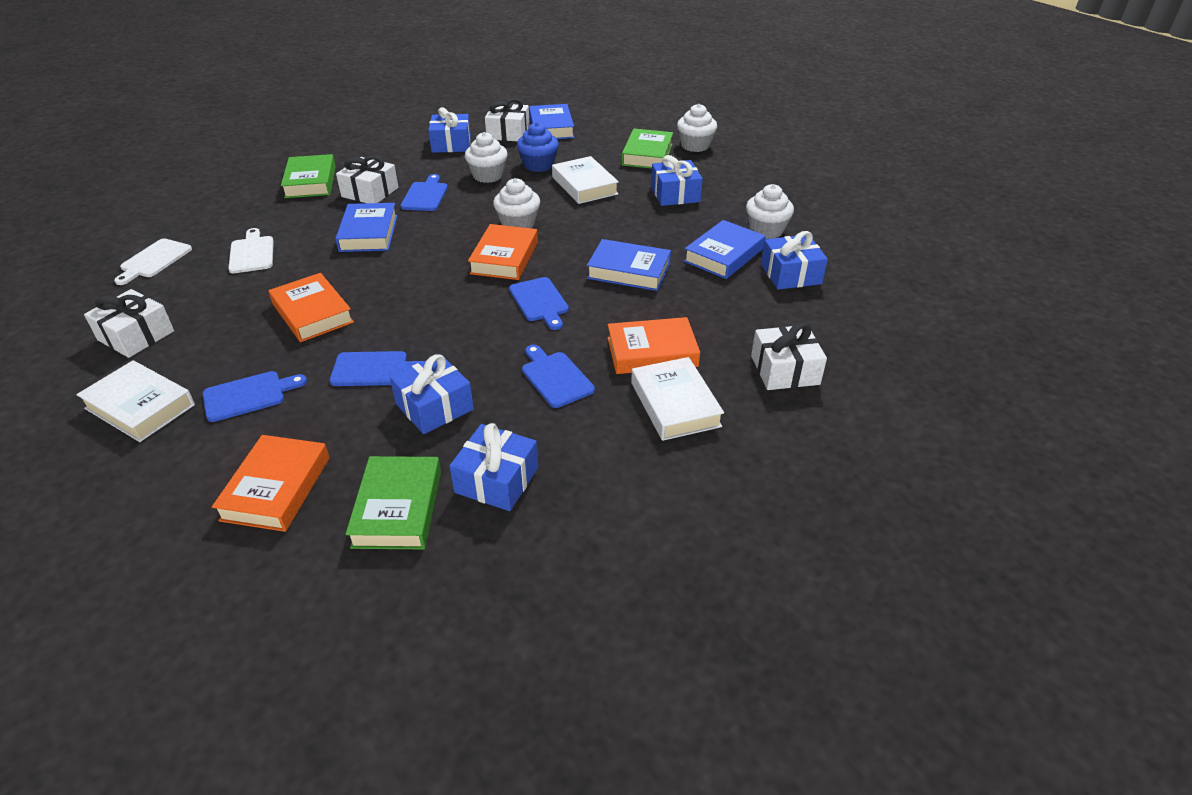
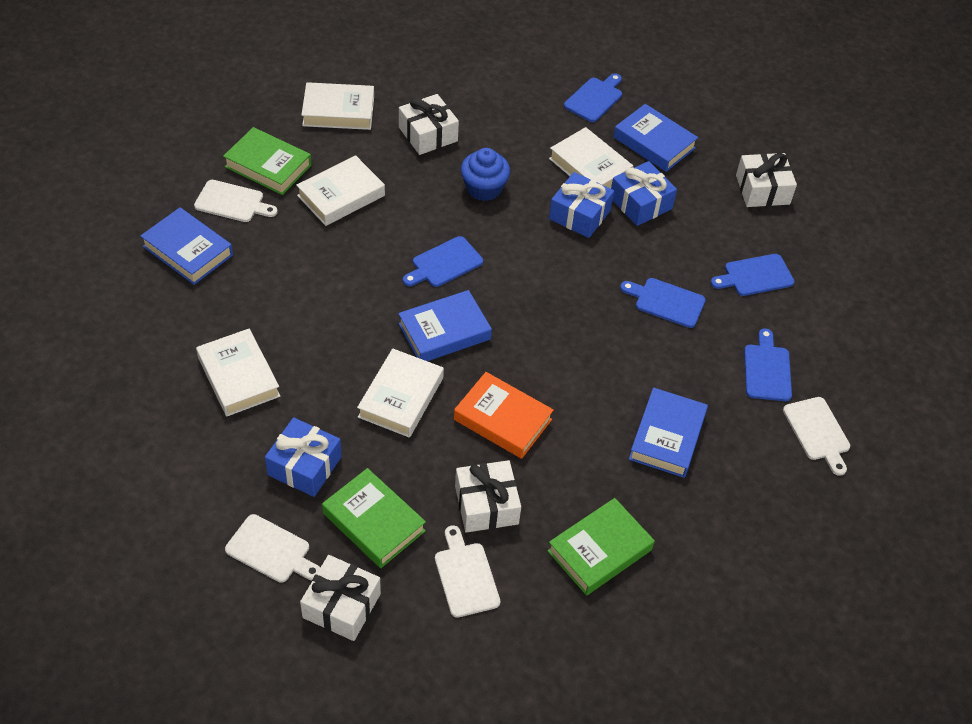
blue gift: [390,354,474,434] [428,107,471,153] [449,423,538,511] [651,155,703,206] [761,231,828,290] = 5 -> [265,417,342,497] [549,172,614,238] [611,161,677,226] = 3
orange book: [212,435,329,532] [269,273,354,342] [468,224,538,280] [607,317,700,374] = 4 -> [454,372,554,459] = 1
white book: [76,360,195,442] [552,156,619,204] [631,357,724,441] = 3 -> [196,329,280,416] [296,155,385,226] [301,82,374,130] [357,349,444,438] [549,127,633,189] = 5
white cupcake: [465,132,508,183] [493,178,540,228] [677,104,717,152] [746,184,794,239] = 4 -> none = 0
white cutting board: [114,238,192,285] [228,228,274,273] = 2 -> [194,180,278,222] [225,514,320,583] [435,525,500,618] [783,397,850,476] = 4

